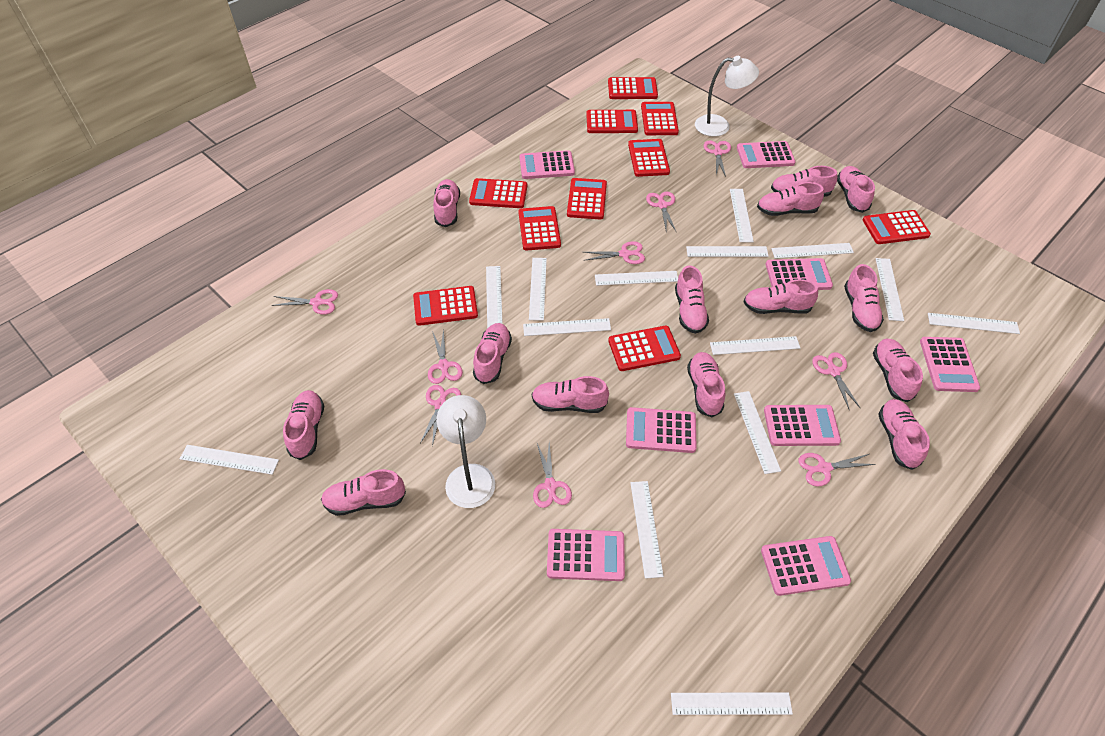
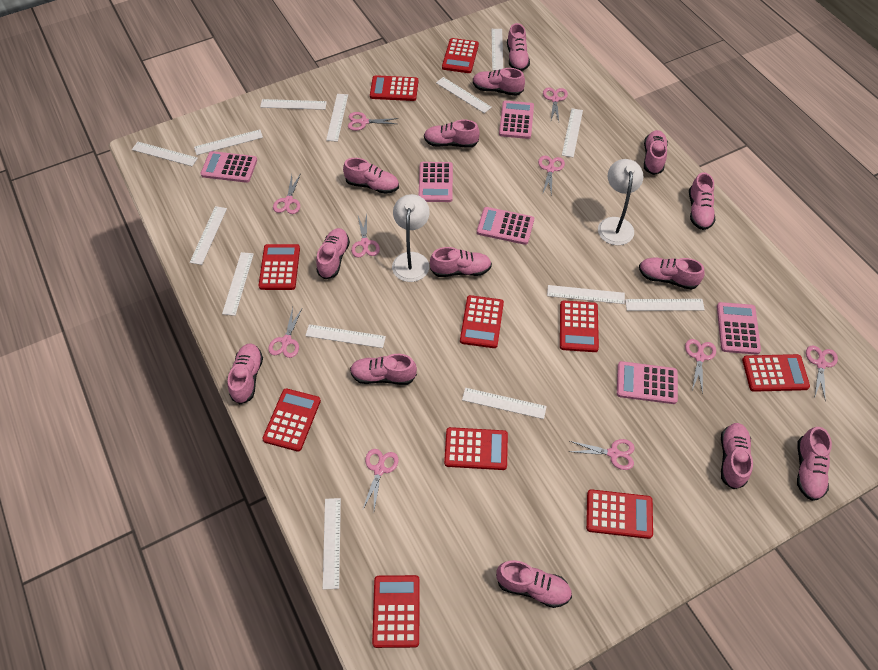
pink calculator: [519,150,575,179] [547,529,625,581] [626,407,697,453] [737,141,796,168] [761,536,851,596] [764,405,841,446] [766,258,833,290] [920,337,980,392] = 8 -> [201,151,257,183] [419,162,453,202] [477,207,534,245] [499,101,534,139] [617,361,678,404] [717,302,761,355] = 6
pink scissors: [272,289,338,315] [420,385,461,446] [428,328,463,384] [533,443,572,508] [583,241,645,264] [646,192,676,231] [704,141,731,177] [798,453,876,487] [812,352,860,409] = 9 -> [268,307,303,358] [273,173,301,214] [348,112,398,131] [351,214,380,257] [362,449,399,511] [538,156,565,197] [543,87,568,121] [569,439,635,470] [685,339,716,394] [806,346,838,401] = 10

